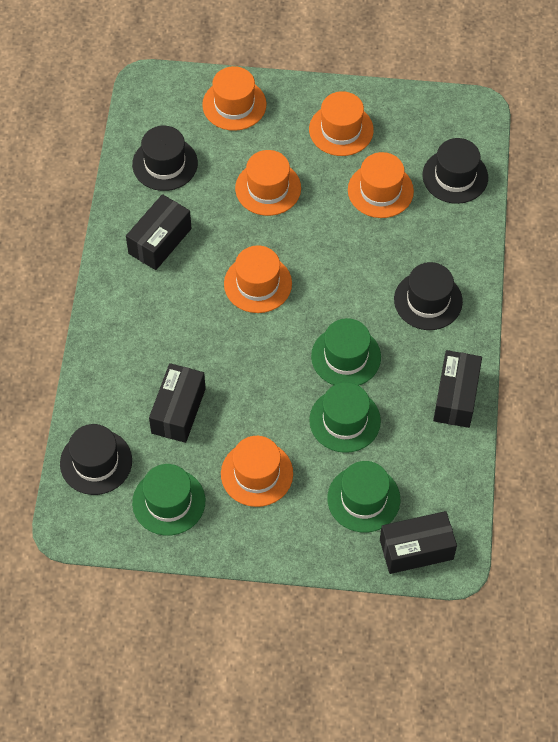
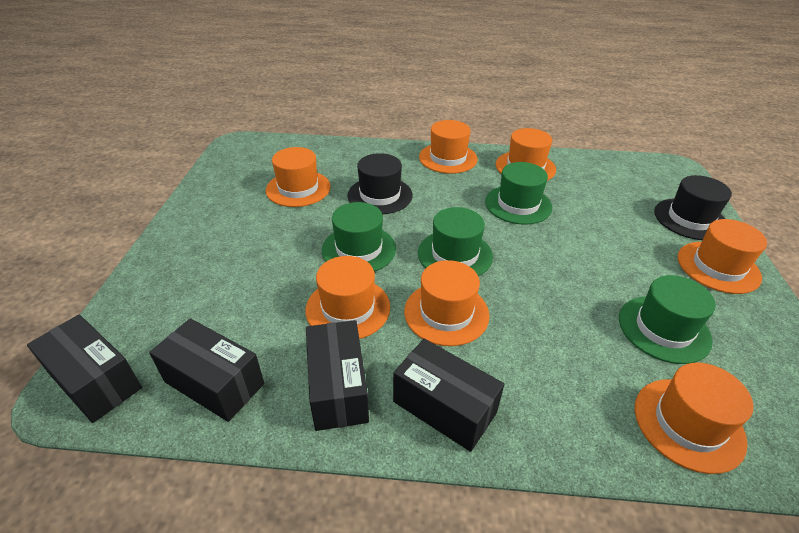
black hat: [60,424,132,495] [132,126,198,191] [394,262,463,330] [423,138,488,204] = 4 -> [347,153,413,215] [654,175,732,240] = 2
orange hat: [202,66,267,131] [221,436,293,507] [224,245,292,313] [235,150,301,216] [309,91,374,156] [348,152,414,218] = 6 -> [266,147,331,207] [305,256,390,339] [404,260,490,346] [419,120,478,174] [496,128,556,181] [635,363,754,474] [678,219,767,294] = 7

